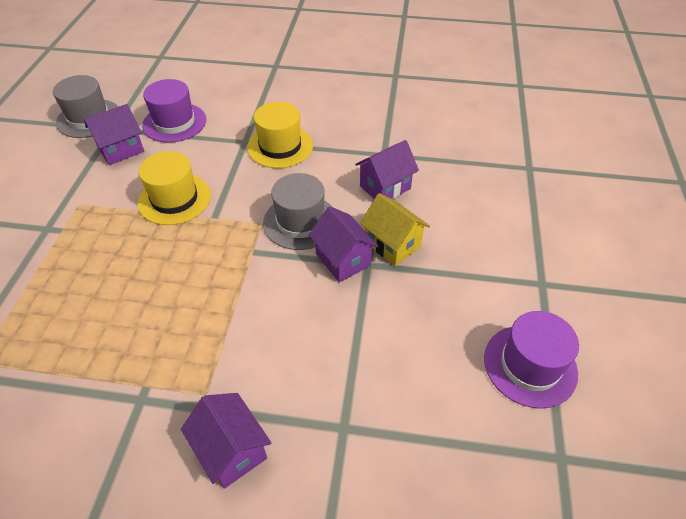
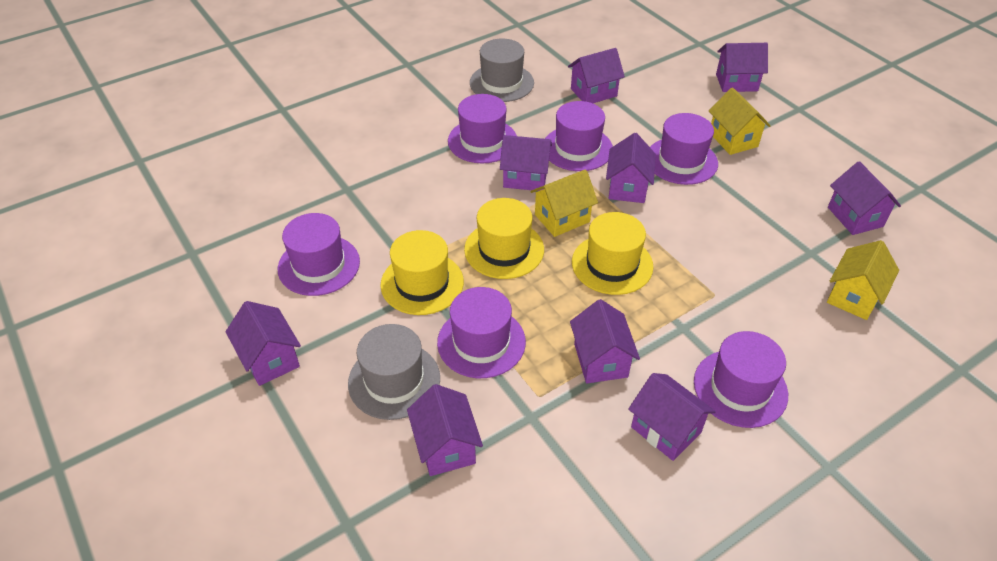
purple hat: [142,79,206,143] [484,311,579,409] = 2 -> [278,213,360,296] [437,287,526,378] [448,94,517,163] [545,101,613,171] [650,113,718,185] [694,331,788,428] = 6
purple house: [84,104,144,165] [181,393,271,488] [308,206,378,282] [355,140,419,199] = 4 -> [226,301,301,386] [407,384,483,476] [500,135,552,191] [568,48,625,103] [570,299,640,383] [606,133,656,203] [628,373,716,461] [716,43,768,92] [828,161,901,235] = 9
yellow hat: [137,151,211,225] [247,102,313,168] = 2 -> [380,230,464,315] [464,198,544,279] [572,212,654,295] = 3
yellow house: [360,193,430,266] = 1 -> [530,169,598,237] [709,87,770,155] [827,240,899,320] = 3

